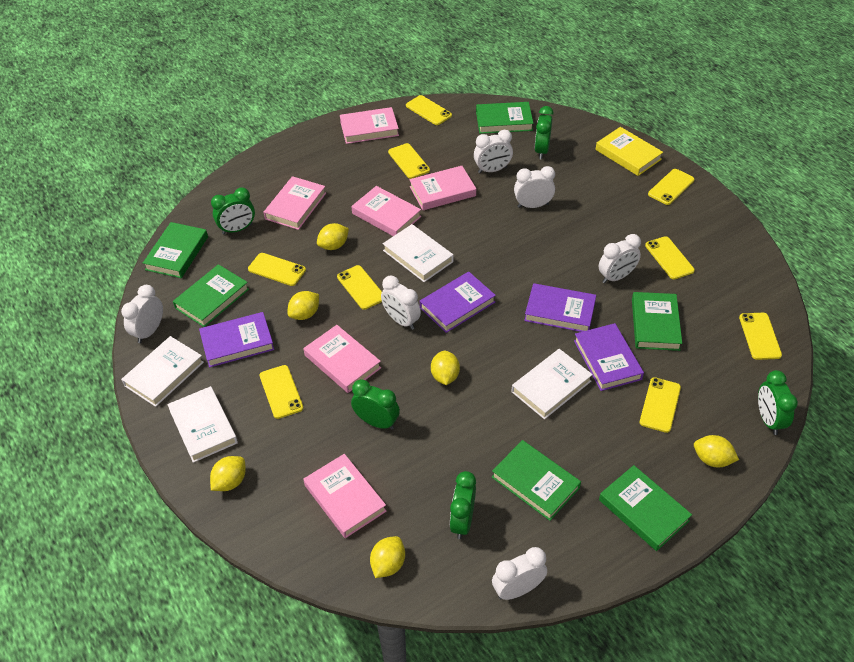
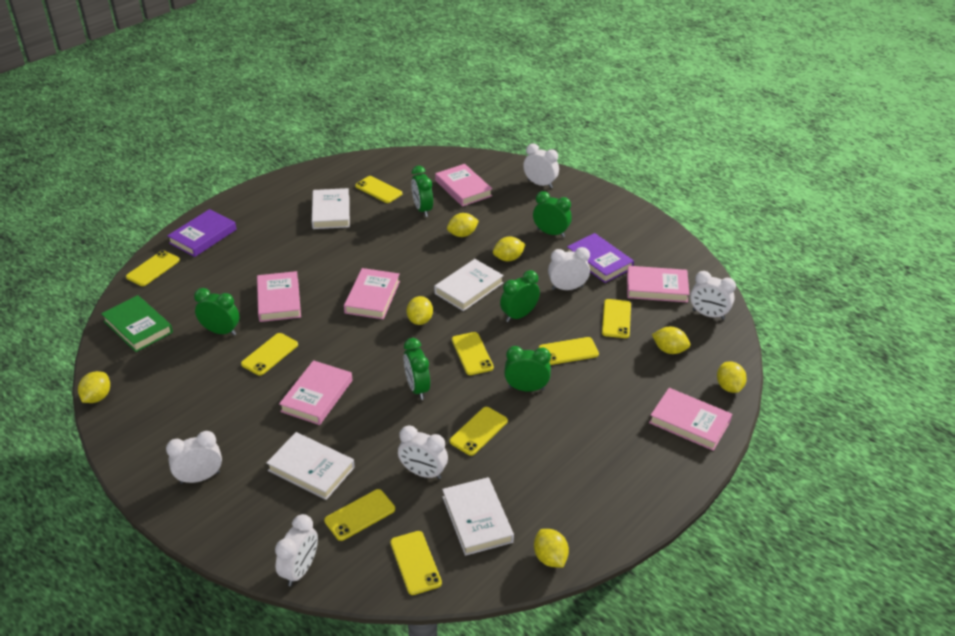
green book: [143,222,208,278] [173,264,249,327] [476,102,534,134] [492,440,581,521] [599,465,692,551] [632,292,682,351] = 6 -> [101,295,173,352] = 1
green clock: [211,188,255,234] [351,379,400,430] [450,471,476,539] [535,106,554,159] [758,370,798,435] = 5 -> [194,288,239,336] [404,338,430,400] [411,166,433,217] [500,270,540,322] [504,346,551,391] [533,191,572,237] = 6
purple book: [199,312,274,368] [420,272,496,333] [524,283,596,332] [574,323,644,391] = 4 -> [167,209,237,257] [567,233,634,283] = 2
yellow book: [596,127,663,176] = 1 -> none = 0
yellow lemon: [210,456,246,491] [287,291,319,320] [317,223,349,250] [370,536,405,578] [431,351,460,385] [694,435,739,467] = 6 -> [78,371,110,403] [406,296,433,325] [447,213,479,237] [493,236,526,261] [534,529,569,568] [652,327,690,354] [717,361,747,393] = 7

